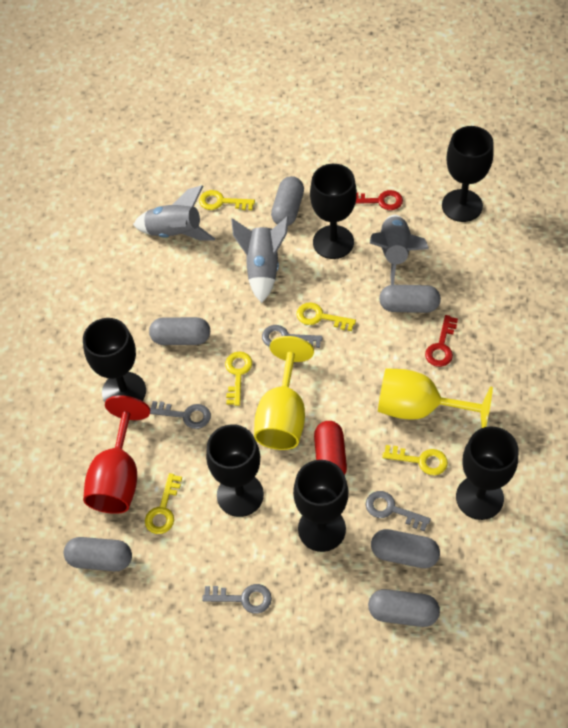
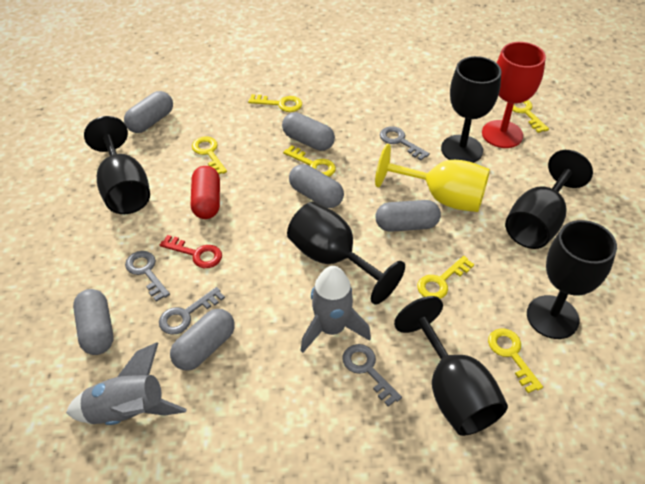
grey rocket: [133,185,215,241] [231,216,289,303] [370,215,429,285] = 3 -> [66,342,187,425] [301,266,371,353] = 2
red key: [355,190,403,210] [425,315,458,367] = 2 -> [160,235,222,268] = 1
yellow goblet: [254,336,314,450] [378,368,493,428] = 2 -> [375,144,490,212] = 1
yellow key: [145,473,182,534] [199,190,255,210] [225,352,252,406] [297,302,356,331] [382,445,448,475] = 5 -> [192,136,227,174] [248,94,302,112] [283,145,336,177] [417,256,474,299] [488,328,543,393] [512,100,549,133] = 6

